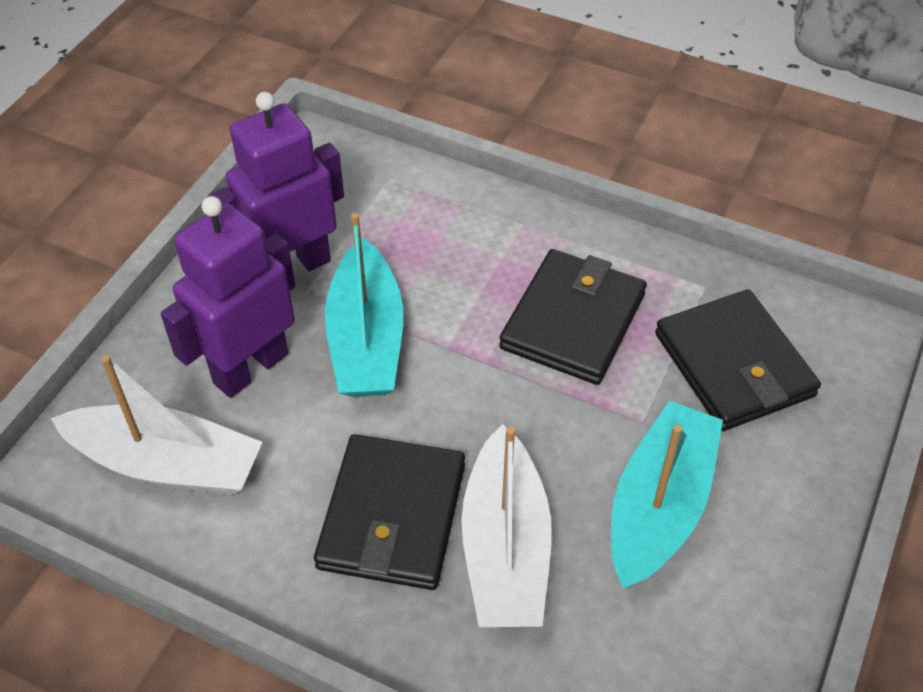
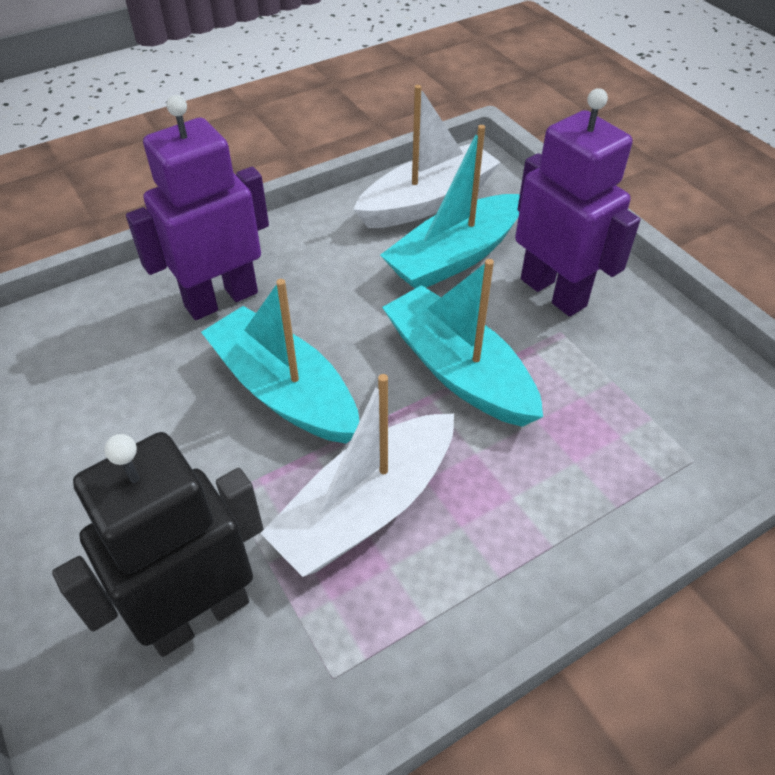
black robot: none = 0 -> [52,432,263,657] = 1
black wallet: [314,434,465,590] [499,249,647,385] [655,289,821,431] = 3 -> none = 0
turquoise boat: [325,213,403,397] [611,400,723,589] = 2 -> [201,279,359,444] [380,125,520,289] [382,259,543,427] = 3

